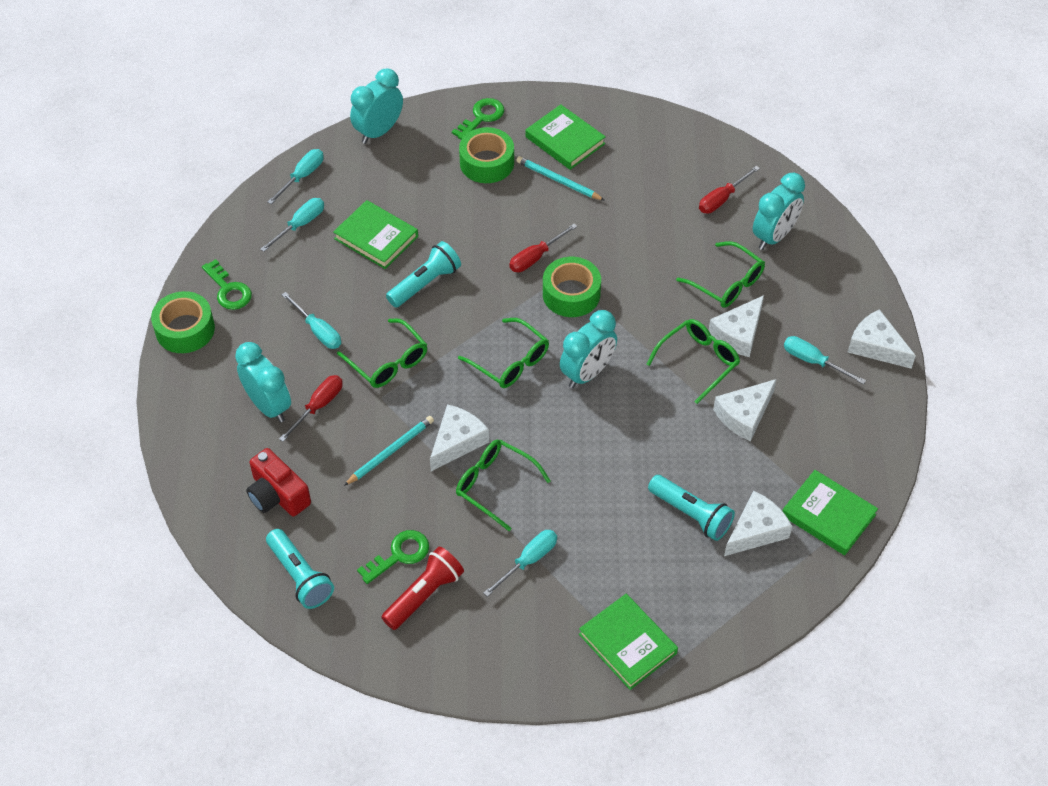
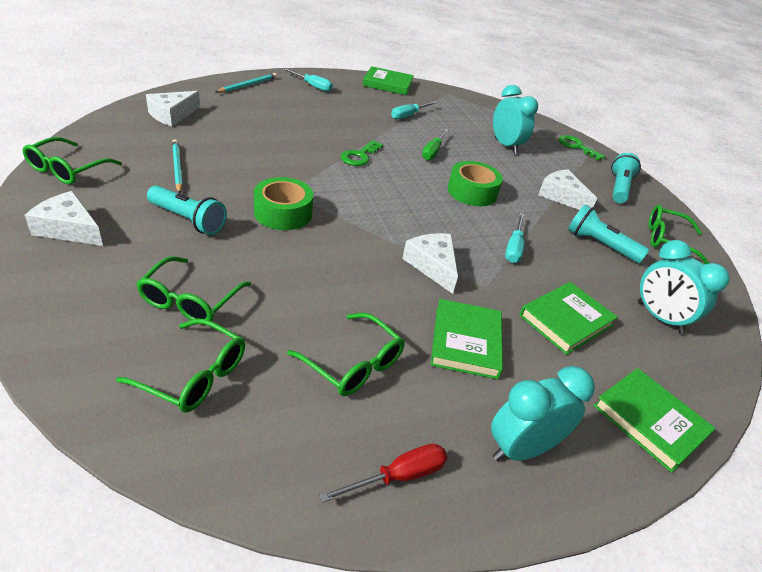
green key: [202,259,252,310] [357,530,429,584] [452,98,504,140] = 3 -> [341,140,383,166] [559,135,606,160] = 2
green screwdriver: none = 0 -> [422,129,448,161] = 1
green tape: [151,291,215,353] [459,127,514,183] [543,257,601,317] = 3 -> [254,177,313,230] [448,161,503,206] = 2
red camera: [246,448,311,516] = 1 -> none = 0
red flashlight: [381,547,464,630] = 1 -> none = 0
red screwdriver: [279,375,343,442] [509,224,577,272] [699,166,760,213] = 3 -> [320,443,447,502] = 1
turquoise clock: [235,342,291,423] [350,68,403,144] [560,310,617,388] [753,173,805,250] = 4 -> [491,366,595,461] [493,85,538,154] [638,240,730,334] = 3
turquoise screwdriver: [260,198,324,252] [267,149,324,204] [282,292,341,349] [483,530,557,597] [784,336,866,385] = 5 -> [283,68,333,92] [391,101,437,119] [505,213,525,263] = 3
white cheese: [430,404,489,471] [708,295,764,357] [713,379,777,441] [724,491,792,556] [848,309,916,369] = 5 -> [24,191,103,246] [146,91,200,126] [402,233,458,294] [538,169,597,210] = 4

